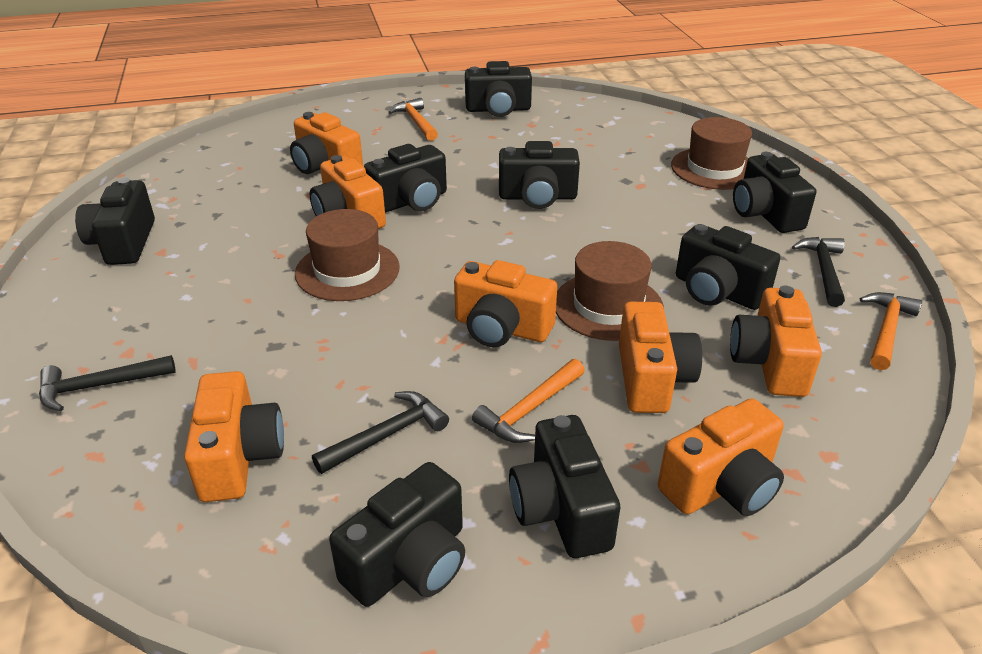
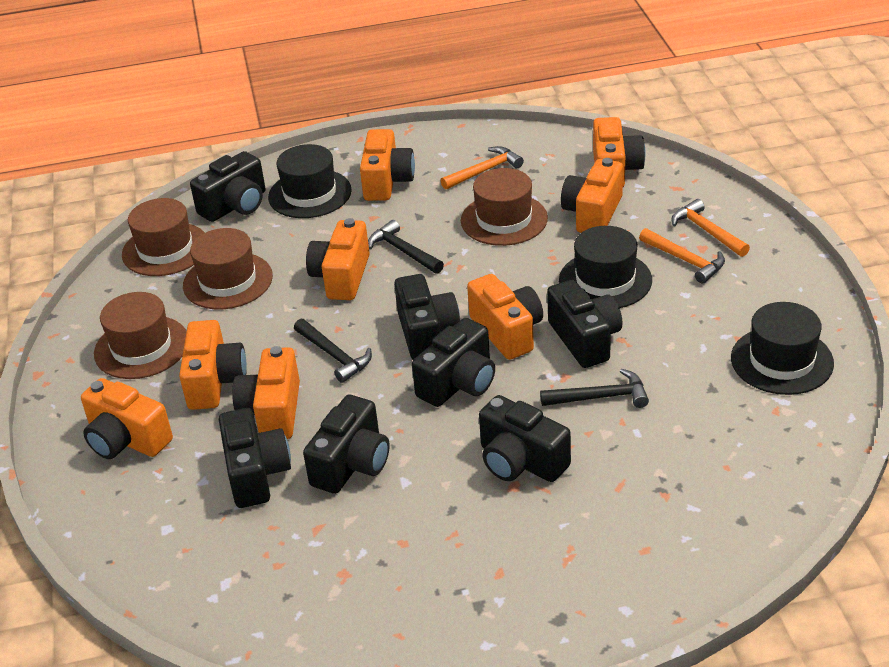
black camera: [75,178,155,265] [329,462,465,607] [364,144,447,213] [465,61,532,117] [499,141,580,209] [509,415,620,558] [676,224,780,310] [733,152,816,233] = 8 -> [190,151,266,222] [219,408,291,508] [303,395,390,494] [394,274,460,360] [412,318,495,407] [479,395,571,482] [547,280,623,368] = 7
black hat: none = 0 -> [268,144,352,218] [559,226,652,308] [731,302,834,395] = 3
brown hat: [295,209,400,301] [556,241,664,341] [671,117,752,190] = 3 -> [94,292,187,379] [122,198,205,276] [183,228,273,309] [461,168,548,246] = 4
orange camera: [184,371,284,502] [290,112,363,174] [310,155,386,229] [454,260,557,347] [619,302,702,413] [658,398,784,516] [730,286,822,397] = 7 -> [81,378,173,459] [179,320,247,410] [232,346,300,439] [306,218,370,300] [360,129,415,201] [467,274,543,360] [561,158,623,233] [593,117,645,187] = 8

